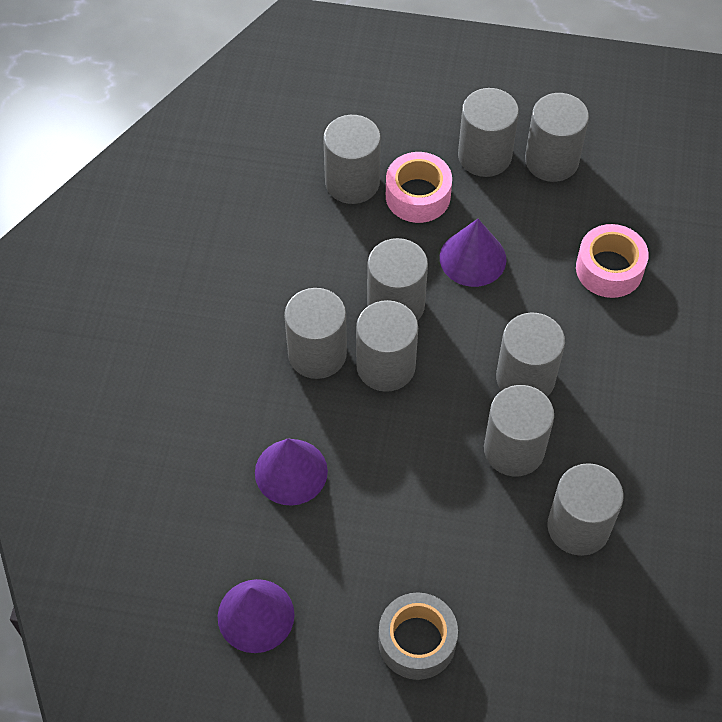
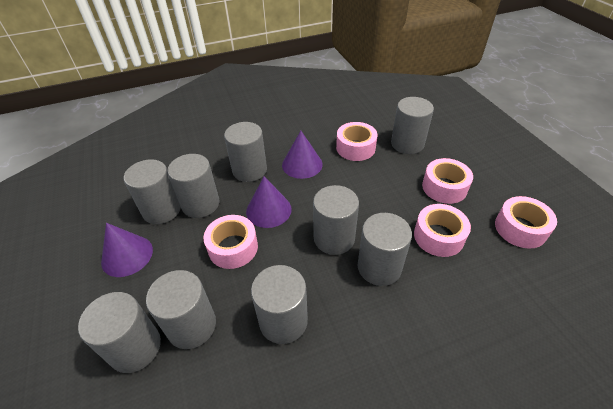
grey tape: [378,592,458,680] = 1 -> none = 0
pink tape: [386,152,452,223] [576,224,649,298] = 2 -> [203,215,258,269] [336,122,377,161] [414,204,471,257] [422,158,473,204] [495,196,557,249] = 5

